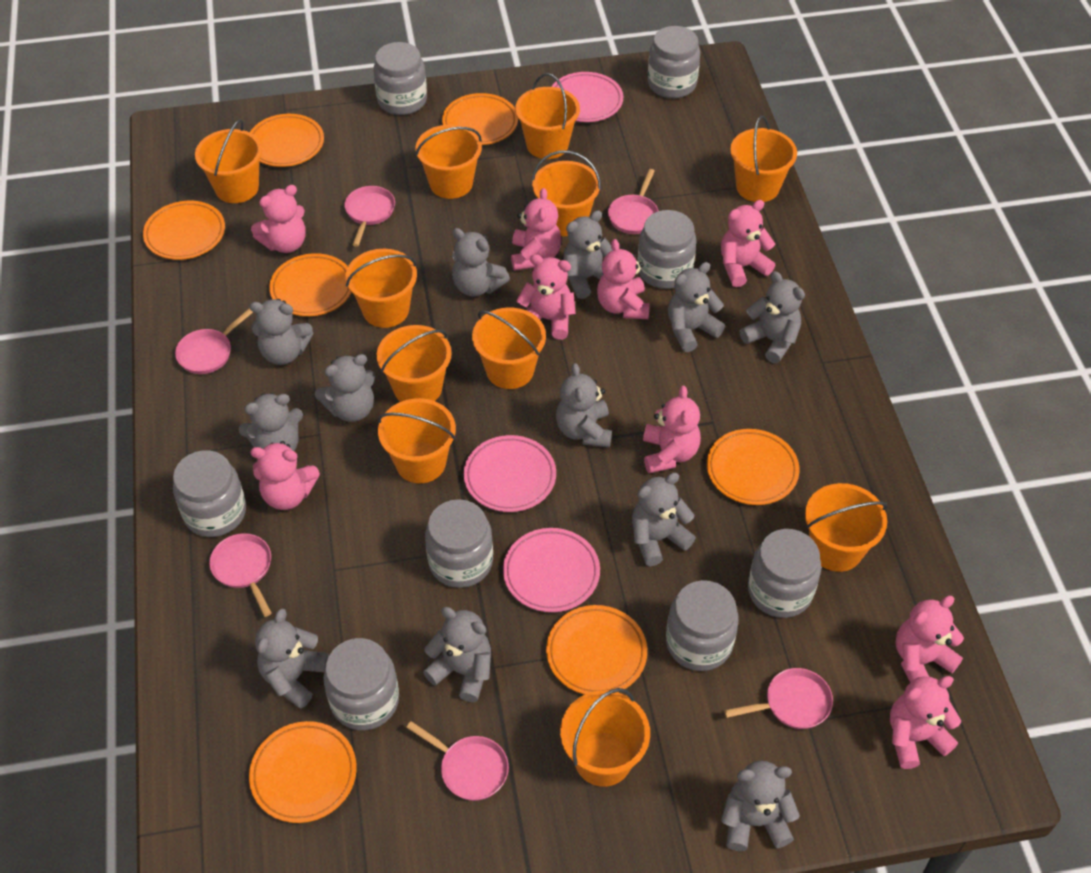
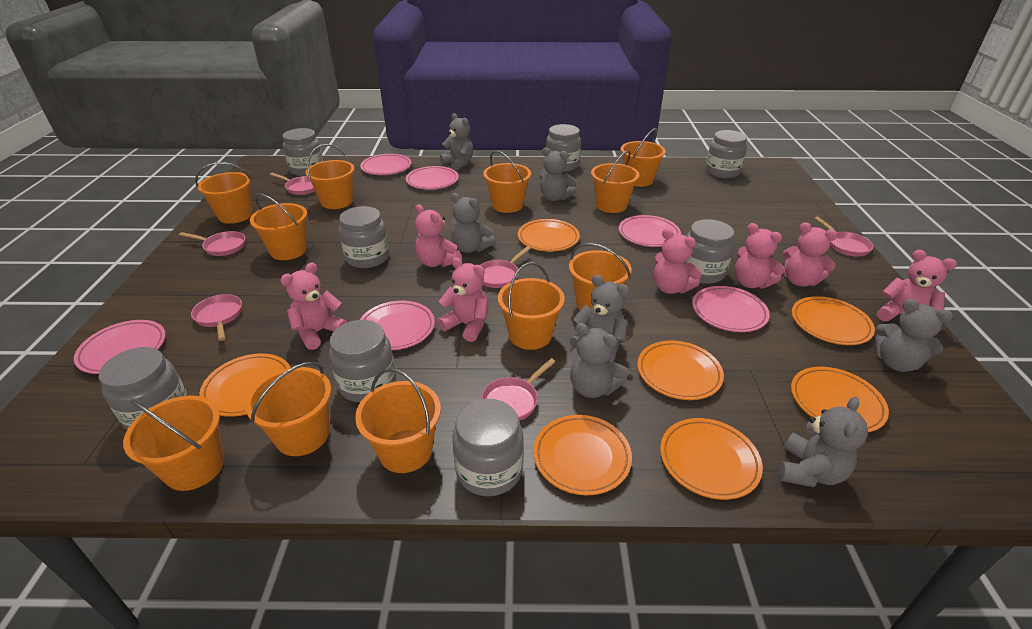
grey teddy bear: [238,393,303,451] [249,299,313,365] [255,608,329,709] [315,354,376,422] [423,607,491,702] [452,228,510,297] [556,363,612,448] [563,210,612,299] [632,472,696,566] [668,262,725,352] [721,761,800,851] [740,271,805,363] = 12 -> [440,113,473,170] [451,193,495,253] [540,147,577,201] [570,275,629,362] [570,323,628,398] [779,397,868,487] [875,299,953,372] = 7
pink plate: [464,435,556,512] [503,528,600,612] [552,72,623,122] = 3 -> [74,320,166,374] [360,154,411,175] [360,301,435,350] [406,166,459,190] [619,215,681,247] [692,286,770,332] = 6
pink teddy bear: [250,441,320,510] [251,185,306,253] [511,188,562,271] [516,254,576,340] [597,239,650,319] [643,386,701,473] [721,200,775,287] [890,676,961,769] [895,596,964,682] = 9 -> [280,262,348,350] [415,204,462,267] [437,257,489,342] [654,229,702,294] [735,223,785,289] [783,222,837,287] [877,250,957,321] = 7

